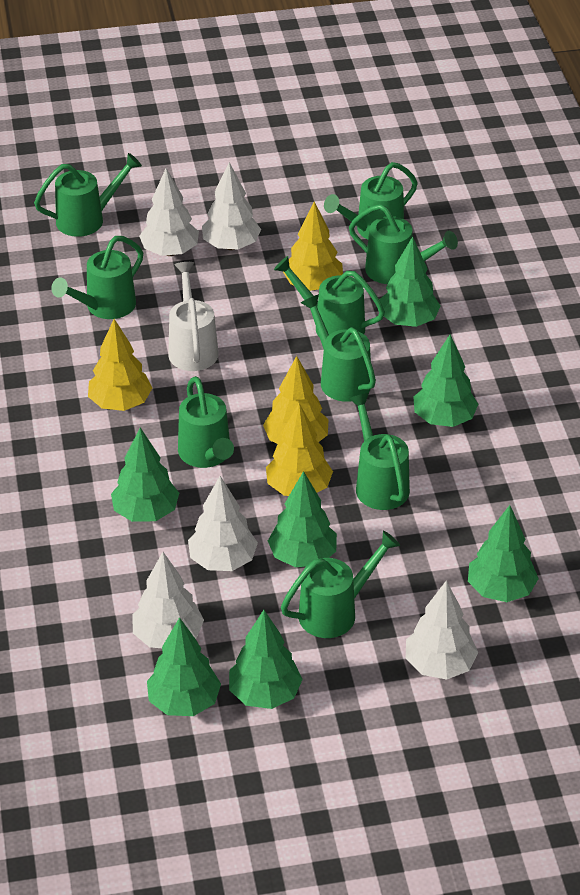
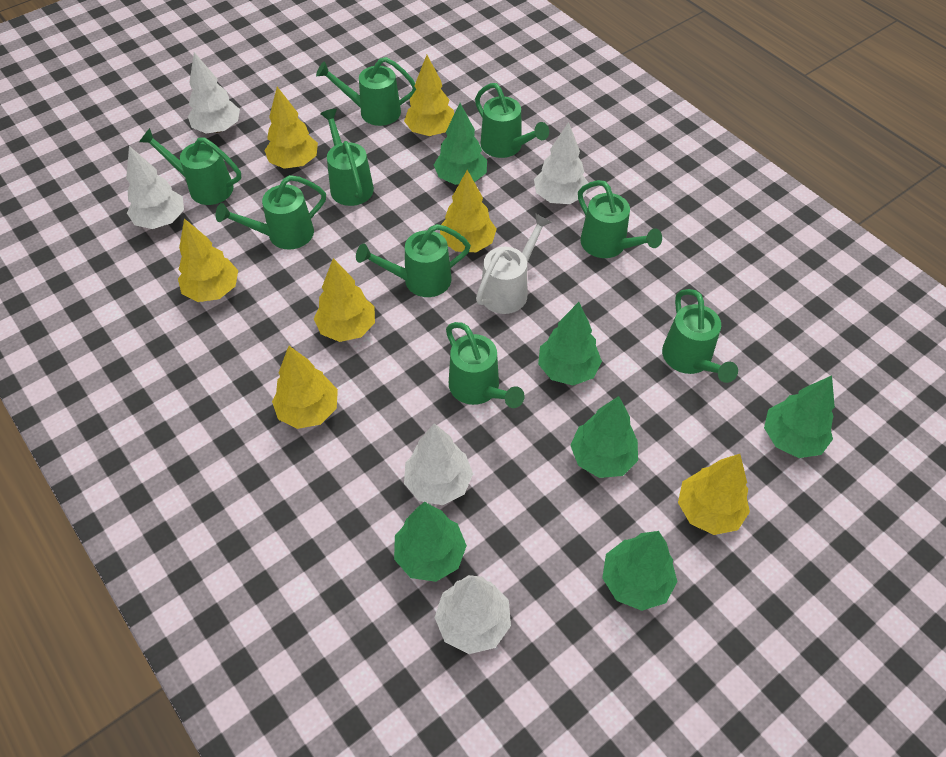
green tree: [111,428,179,522] [147,617,221,716] [229,610,303,709] [268,471,337,567] [379,237,440,327] [413,334,478,427] [468,505,539,602] = 7 -> [394,502,467,582] [434,103,487,185] [538,302,602,385] [570,396,638,478] [602,531,678,611] [764,376,835,458] = 6
yellow tree: [88,319,152,411] [263,356,329,444] [266,403,333,496] [283,202,343,291] = 4 -> [178,218,238,302] [264,87,318,169] [272,346,338,429] [314,258,375,342] [404,55,454,136] [440,170,496,252] [678,454,750,535] = 7

